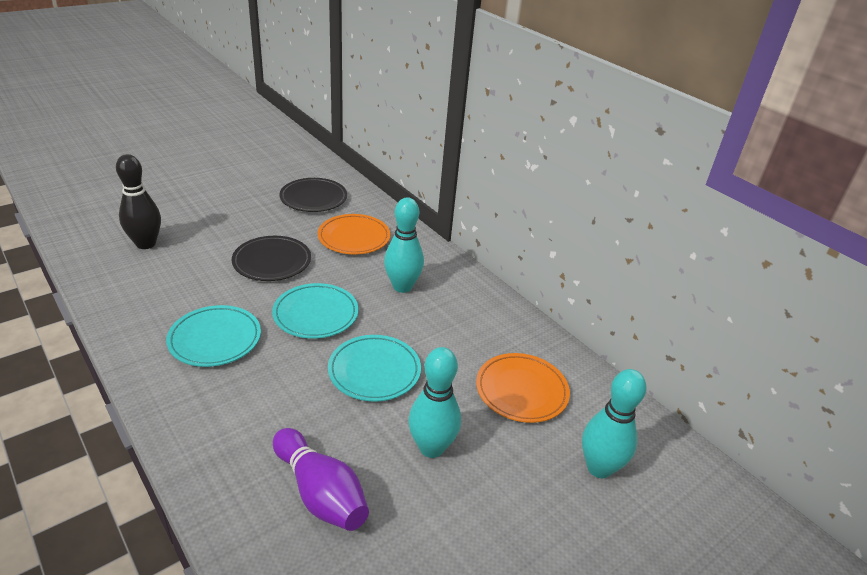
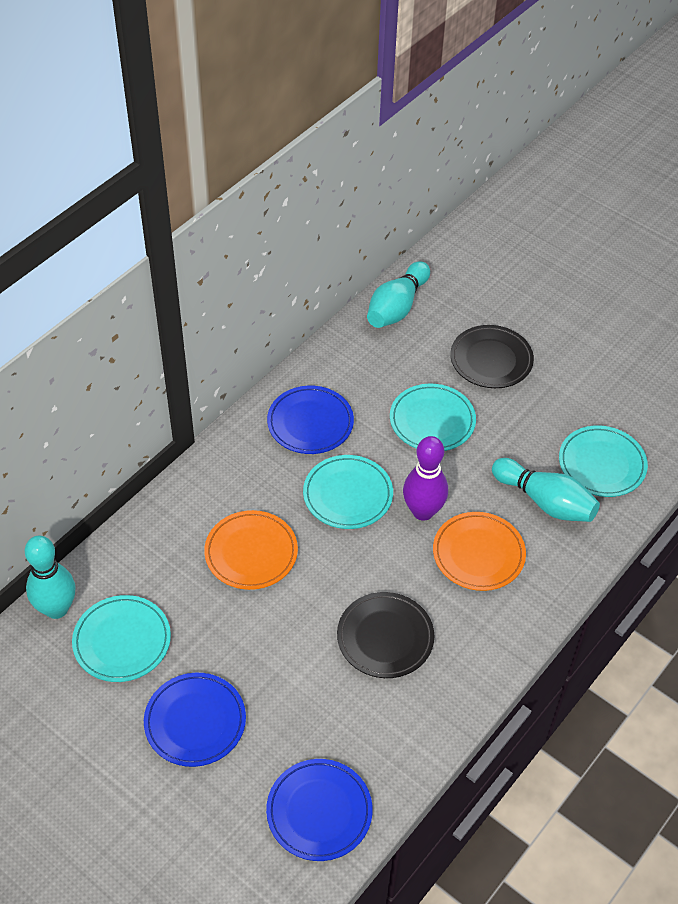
black bowling pin: [116,154,161,249] = 1 -> none = 0
blue plate: none = 0 -> [144,673,246,767] [266,759,373,861] [267,386,354,454] = 3
turquoise plate: [166,305,261,367] [272,283,358,339] [328,335,421,402] = 3 -> [72,595,171,682] [303,455,393,529] [390,384,476,451] [559,425,648,497] = 4

